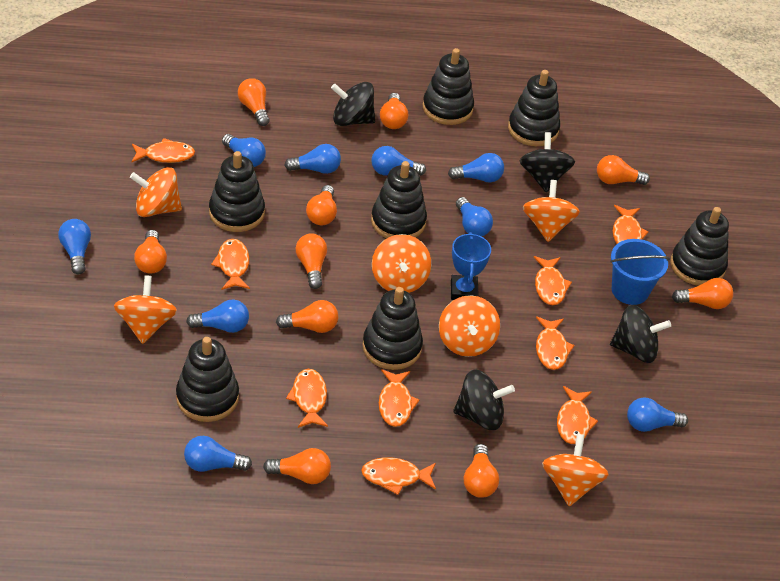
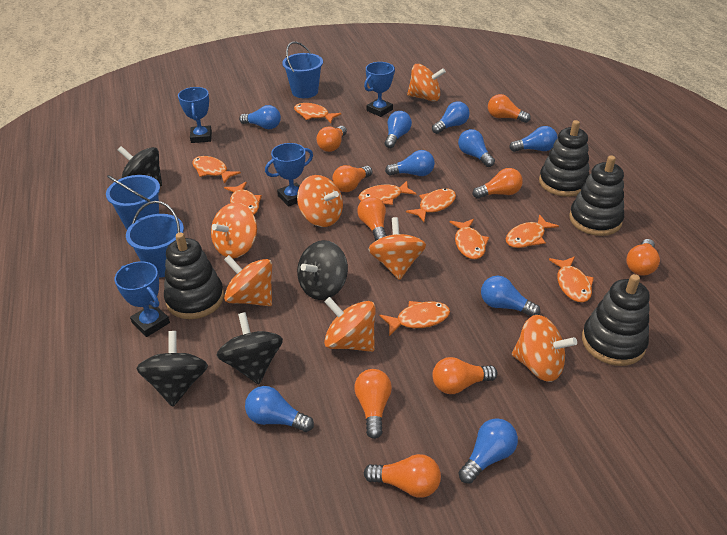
black stacking toy: [176,337,239,422] [209,151,265,232] [362,287,423,370] [371,161,427,238] [423,48,474,125] [508,70,560,146] [670,207,729,286] = 7 -> [164,232,224,319] [539,120,590,197] [569,155,624,236] [582,274,650,366] = 4
blue bucket: [610,239,670,305] = 1 -> [106,175,160,230] [126,201,184,277] [282,42,323,98] = 3
blue trophy: [451,232,491,300] = 1 -> [114,261,170,337] [178,87,212,143] [265,143,313,207] [364,62,395,117] = 4
orange light bulb: [134,230,167,274] [238,78,270,126] [263,448,331,484] [276,300,338,333] [296,233,327,289] [306,185,337,225] [380,93,408,129] [464,444,499,498] [597,155,650,185] [672,278,733,309] = 10 -> [316,126,347,152] [332,165,372,192] [354,369,392,439] [357,197,386,241] [364,454,441,498] [433,357,498,394] [473,168,523,199] [488,94,531,123] [626,239,660,276] = 9
orange spinning top: [114,275,177,344] [130,167,182,217] [372,234,431,293] [439,295,500,357] [523,180,580,242] [542,434,609,506] = 6 -> [211,203,257,258] [224,255,272,306] [297,175,343,227] [324,297,376,352] [368,217,426,280] [407,64,446,102] [512,315,577,382] = 7

